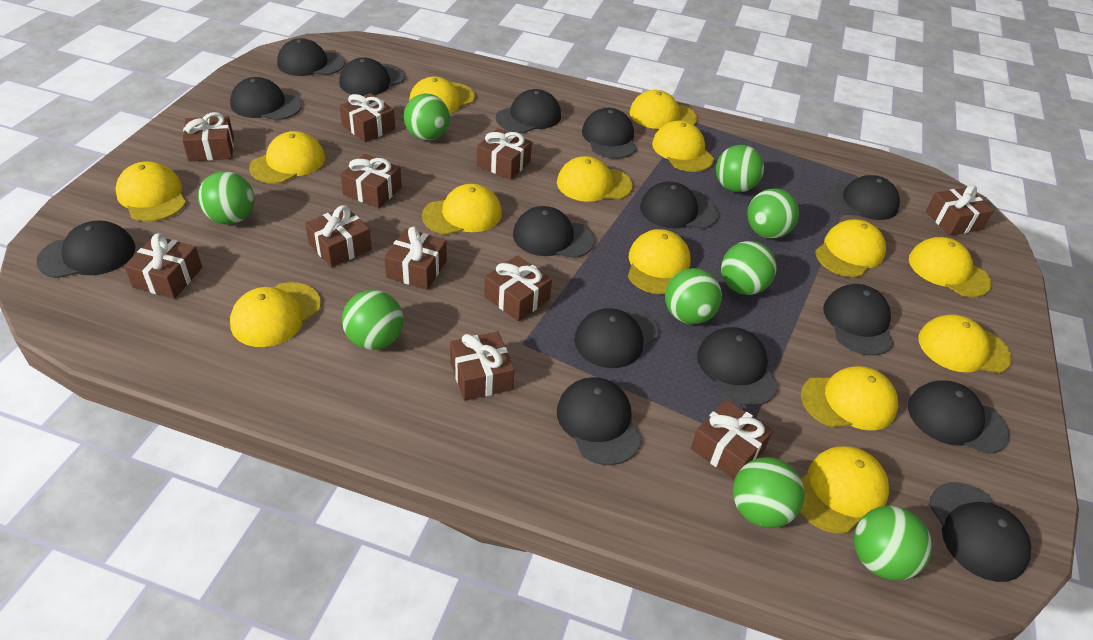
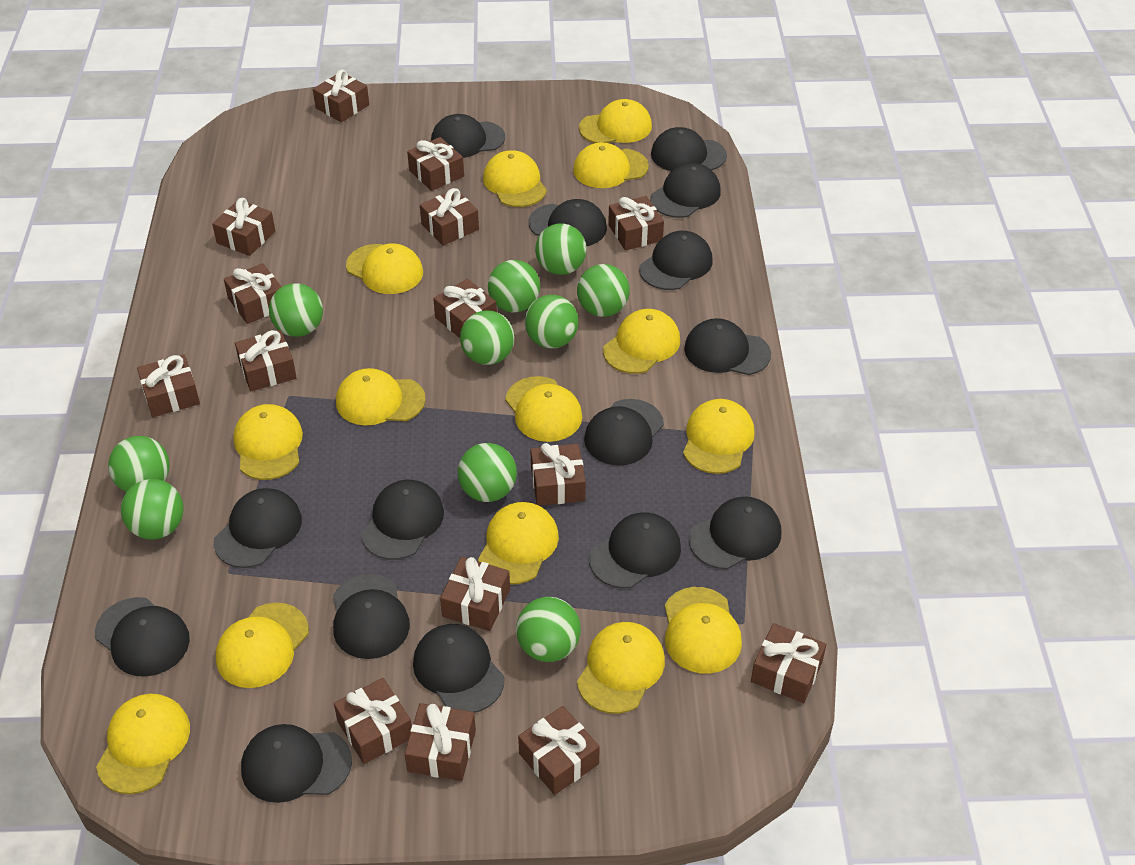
brown gift: [124,233,202,299] [182,112,234,162] [305,205,372,268] [340,93,395,142] [340,154,402,208] [384,227,447,290] [450,332,514,401] [477,128,532,180] [484,255,552,321] [691,399,773,480] [926,185,994,236] = 11 -> [137,355,200,417] [212,198,275,256] [224,263,282,324] [235,330,297,391] [313,69,369,122] [334,678,412,764] [405,703,476,781] [407,137,464,191] [420,188,479,246] [433,279,497,338] [440,557,510,631] [518,706,600,795] [530,443,586,506] [608,196,664,251] [751,623,826,703] = 15
green ball: [198,171,255,224] [342,290,403,350] [404,94,450,140] [665,268,722,324] [716,145,764,192] [721,241,776,295] [733,457,805,528] [747,188,799,239] [854,506,932,580] = 9 -> [108,436,170,492] [121,479,184,540] [269,283,323,337] [458,443,517,502] [460,311,514,365] [488,260,540,313] [516,597,581,662] [525,295,578,348] [535,223,587,275] [577,264,630,317] = 10

